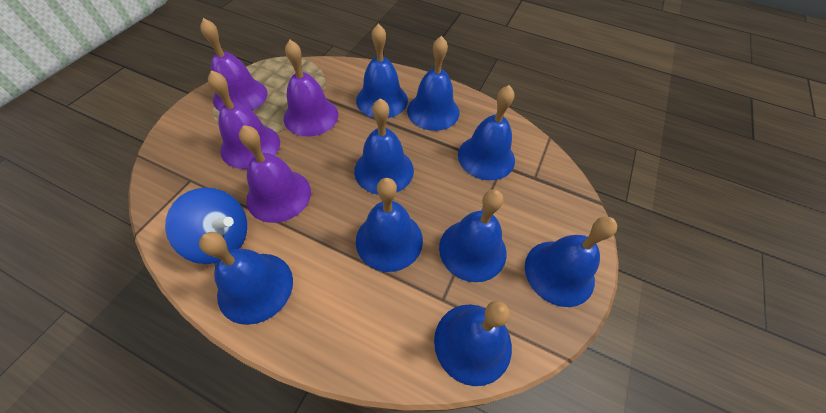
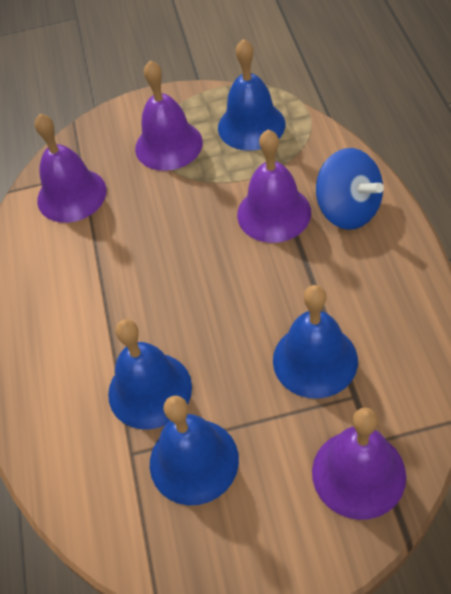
blue bell: [199,232,293,325] [354,98,414,195] [356,24,408,118] [356,178,423,272] [407,36,459,131] [434,301,512,386] [439,189,506,282] [458,85,515,180] [525,216,617,307] = 9 -> [108,319,192,429] [150,396,239,506] [218,39,286,151] [273,285,358,399] = 4

